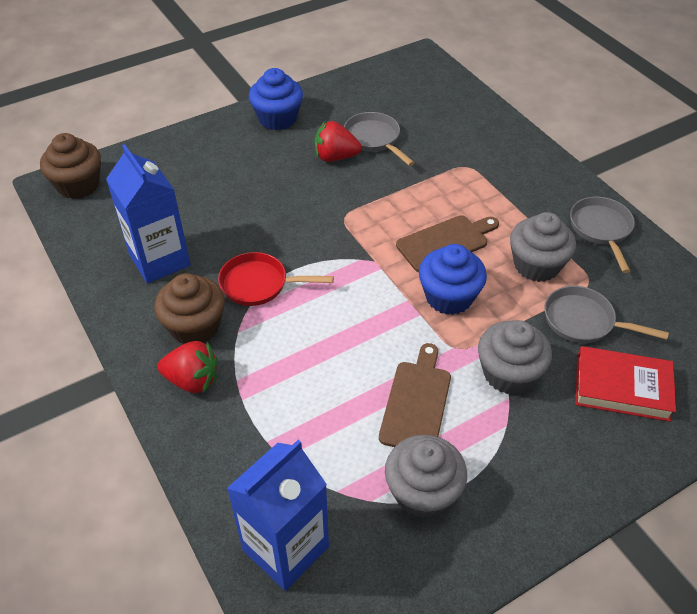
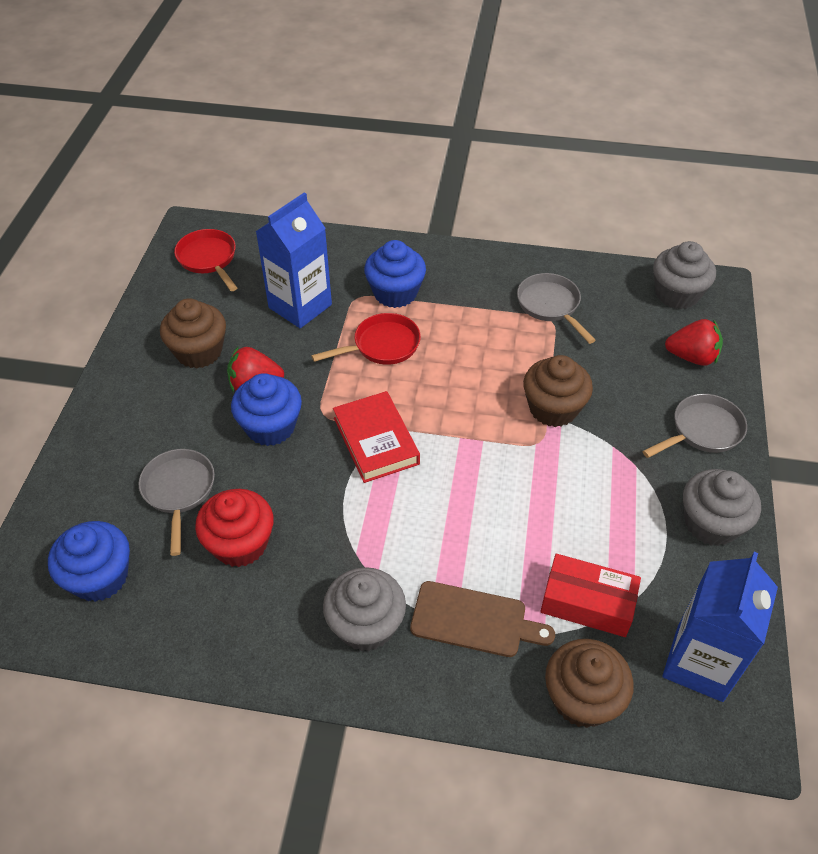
blue cupcake: [249,68,303,130] [419,244,487,315] = 2 -> [48,521,130,602] [231,373,302,446] [364,240,426,308] = 3
brown cupcake: [40,133,101,199] [154,273,225,344] = 2 -> [160,298,226,369] [523,355,593,427] [545,639,634,728] = 3
brown cutting board: [379,343,451,447] [396,215,499,272] = 2 -> [410,581,555,657] = 1
red box: none = 0 -> [540,554,641,637] = 1
red cupcake: none = 0 -> [195,489,274,567] = 1
red pan: [218,252,334,306] = 1 -> [174,229,237,291] [311,313,421,365] = 2

